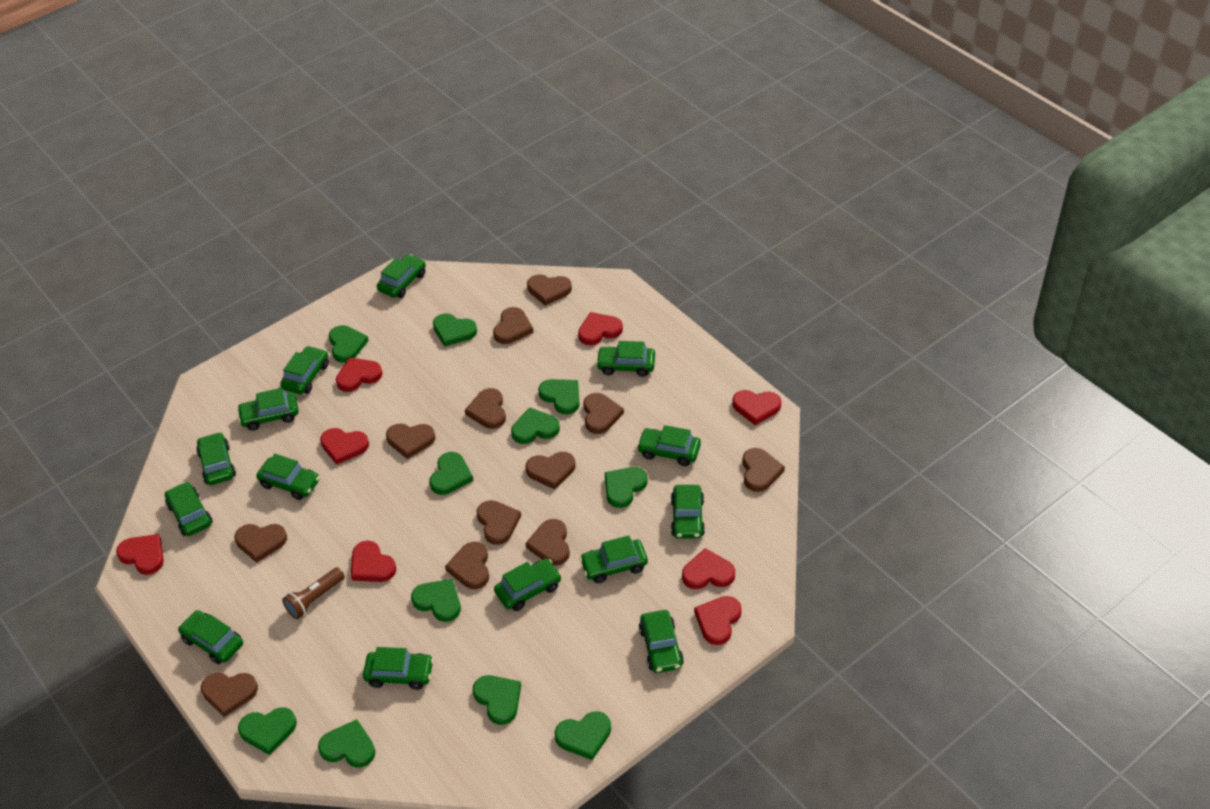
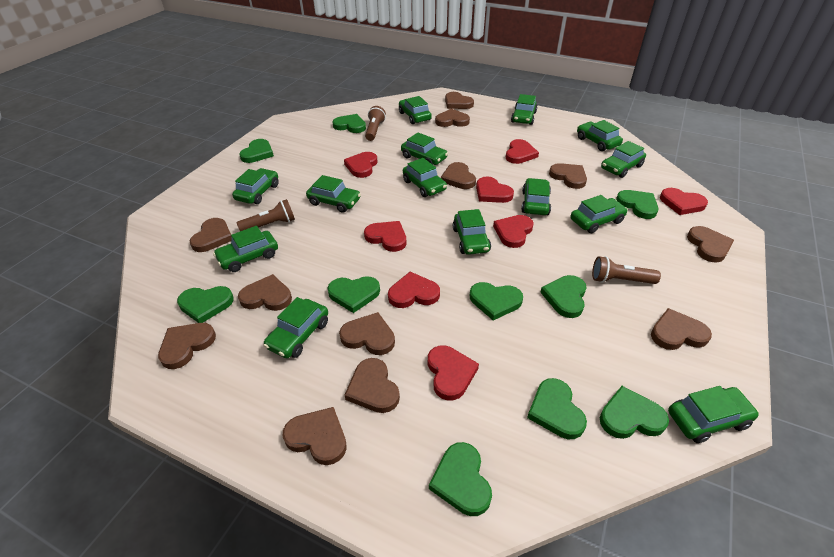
brown flashlight: [282,567,345,619] = 1 -> [237,199,295,231] [365,106,386,141] [592,256,661,284] = 3
green heart: [238,707,297,755] [318,719,376,767] [329,325,369,363] [411,579,461,622] [429,452,474,495] [433,313,477,347] [473,675,521,725] [511,407,560,444] [538,379,580,415] [555,711,611,760] [605,467,647,508] = 11 -> [177,286,233,323] [239,139,274,163] [328,276,380,313] [332,114,366,133] [429,442,492,516] [470,282,523,320] [527,378,587,439] [540,275,587,318] [600,386,669,439] [616,190,659,219] = 10

